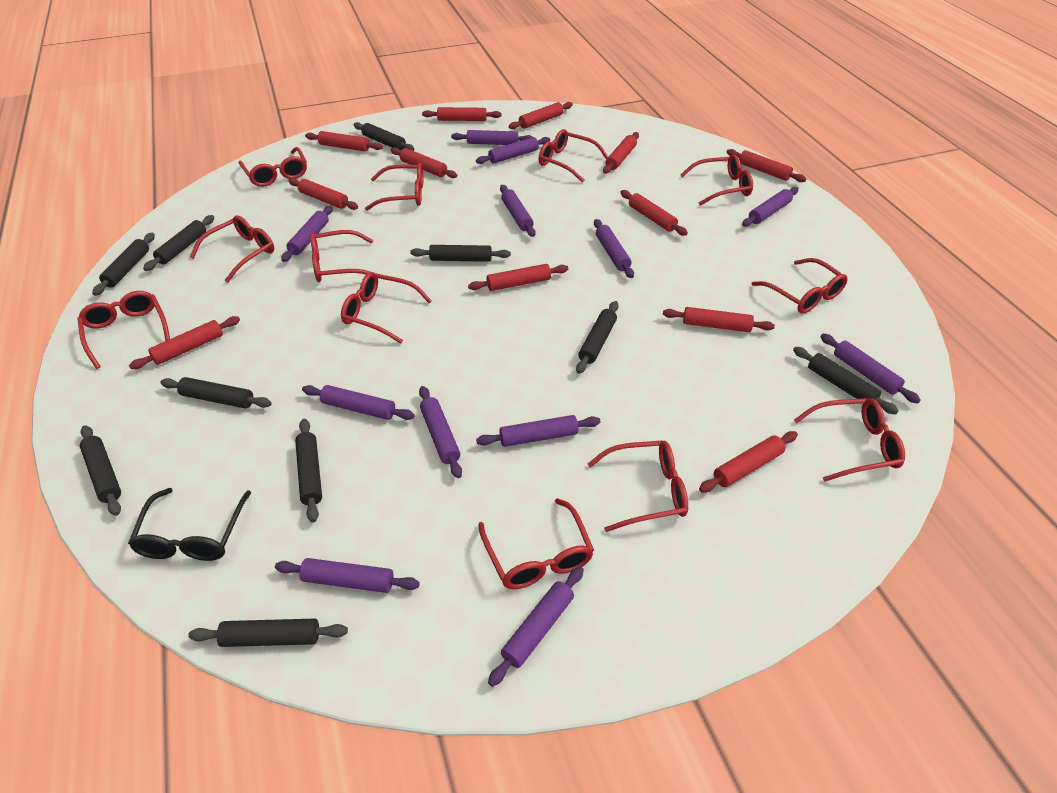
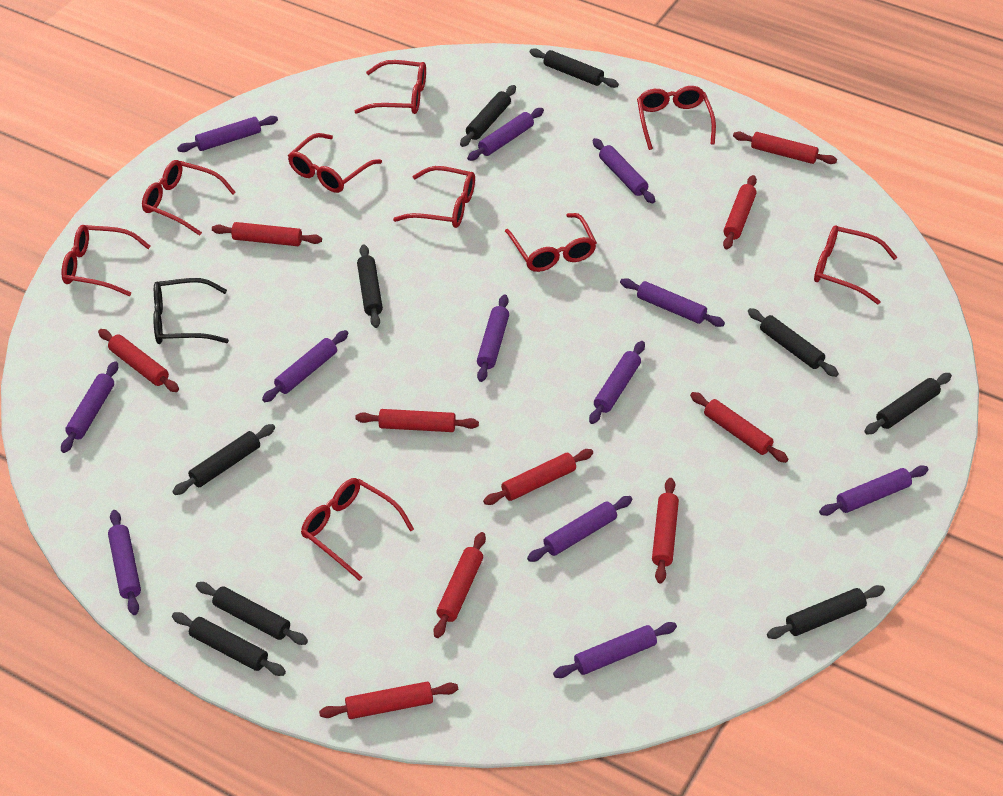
black rolling pin: [80,425,121,516] [92,233,155,296] [143,215,214,271] [160,377,272,409] [188,619,348,647] [295,419,322,523] [354,122,414,151] [410,245,511,262] [576,301,619,374] [793,347,899,415] = 10 -> [172,424,275,495] [172,612,286,676] [196,582,308,645] [357,244,383,328] [460,85,516,147] [529,48,619,88] [748,308,839,377] [767,585,885,639] [864,373,952,434] = 9
red glasses: [77,291,170,369] [190,215,274,283] [239,147,307,187] [310,230,376,282] [341,272,432,343] [365,163,423,211] [478,498,594,589] [538,129,608,182] [588,440,688,532] [681,155,753,206] [751,258,848,313] [794,398,905,482] = 12 -> [62,225,151,296] [142,160,236,236] [288,133,382,193] [301,478,414,581] [354,60,426,114] [393,166,475,228] [505,213,597,272] [637,86,716,150] [814,226,897,304] = 9
red rolling pin: [129,316,240,369] [288,178,358,210] [305,131,383,151] [391,147,457,178] [422,107,502,121] [468,264,568,291] [509,102,573,129] [603,132,639,174] [620,190,688,236] [663,307,775,332] [699,431,798,492] [727,149,806,182] = 12 -> [98,329,179,392] [212,222,322,246] [319,682,458,719] [355,409,479,432] [434,532,486,638] [483,449,593,505] [652,478,679,583] [690,392,788,463] [723,175,757,249] [733,132,837,164] = 10

